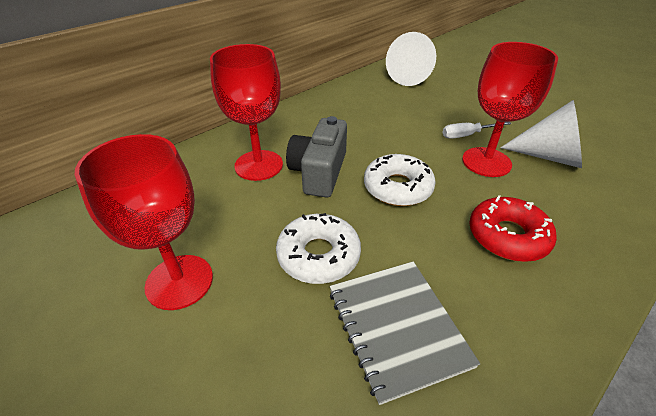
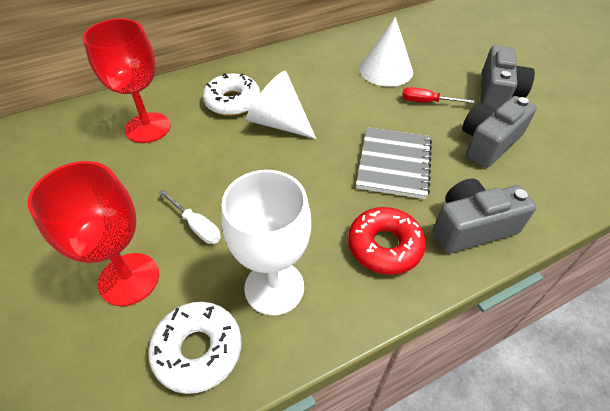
grey camera: [286,116,347,197] = 1 -> [433,179,537,253] [462,96,537,168] [481,45,535,110] = 3
red goblet: [75,134,213,310] [210,44,283,181] [462,42,558,177] = 3 -> [27,161,159,306] [83,18,170,143] = 2
red screwdriver: none = 0 -> [402,87,475,103] = 1
white goblet: none = 0 -> [221,170,311,316] = 1

